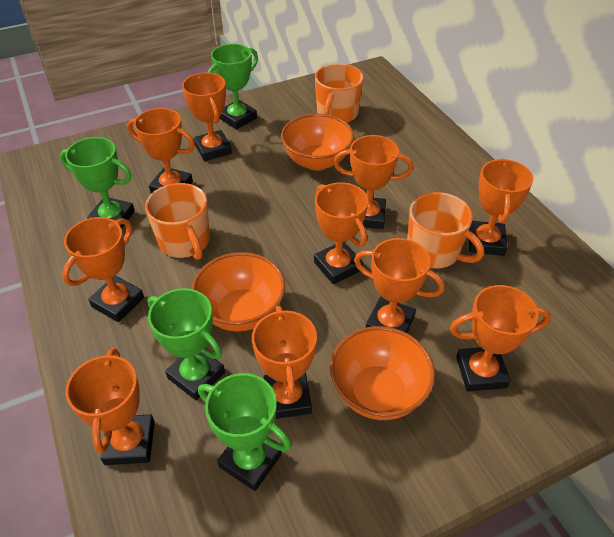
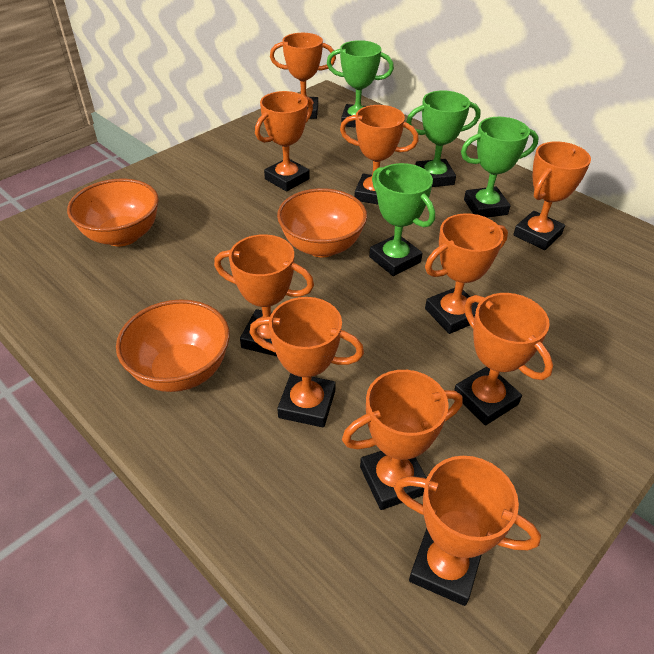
orange mug: [145,183,210,260] [315,64,364,123] [407,192,484,268] = 3 -> none = 0

